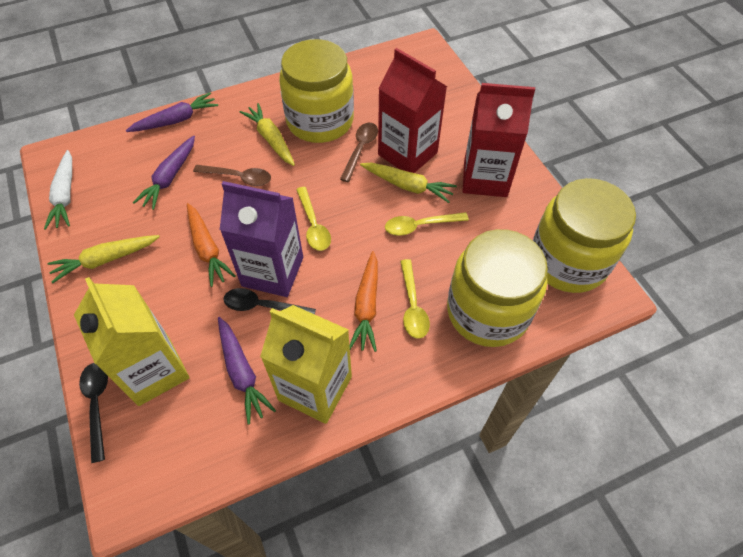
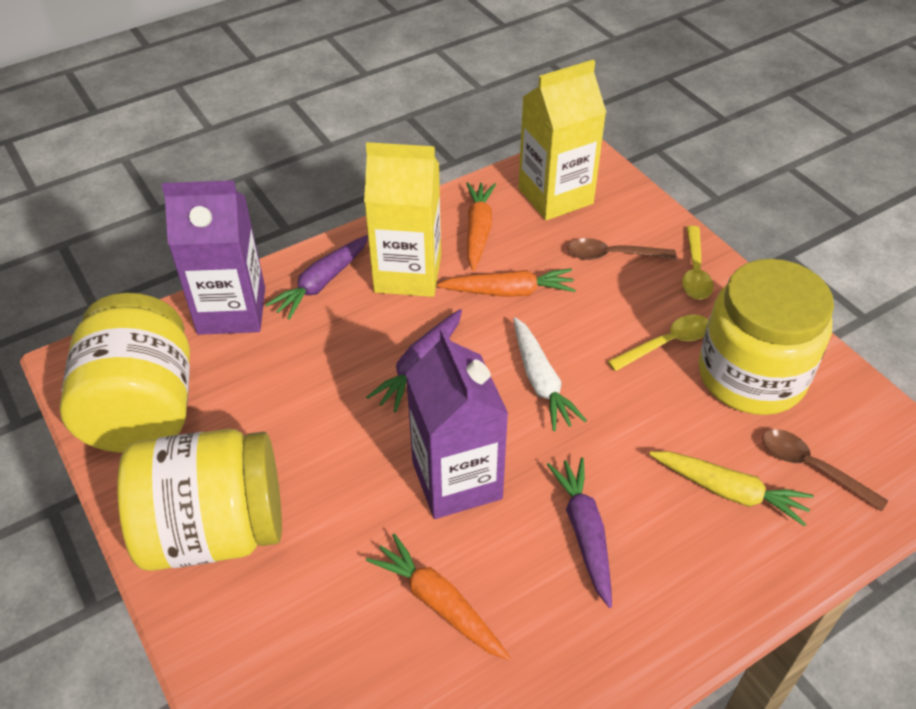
black spoon: [79,363,108,463] [223,288,316,314] = 2 -> none = 0
orange carrot: [187,203,236,287] [349,251,378,352] = 2 -> [366,533,510,660] [437,268,576,297] [466,182,496,271] = 3
purple carton: [220,181,303,297] = 1 -> [162,180,265,335] [406,328,508,519] = 2
red carton: [378,48,447,173] [462,83,535,197] = 2 -> none = 0
yellow carrot: [48,235,160,283] [240,103,295,166] [360,163,457,203] = 3 -> [649,451,814,527] = 1
yellow spoon: [296,187,331,251] [385,212,469,236] [400,259,430,339] = 3 -> [607,315,709,371] [682,226,714,300] = 2

